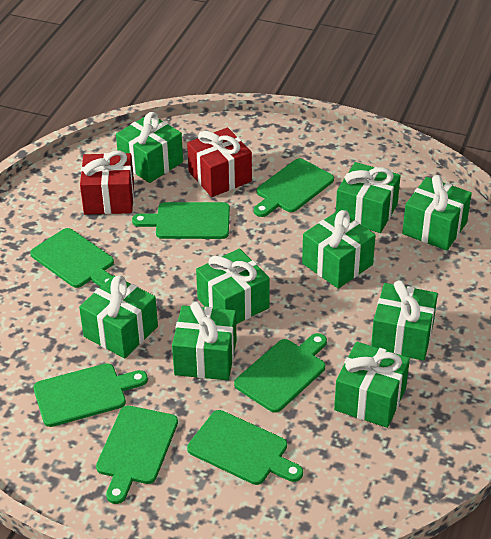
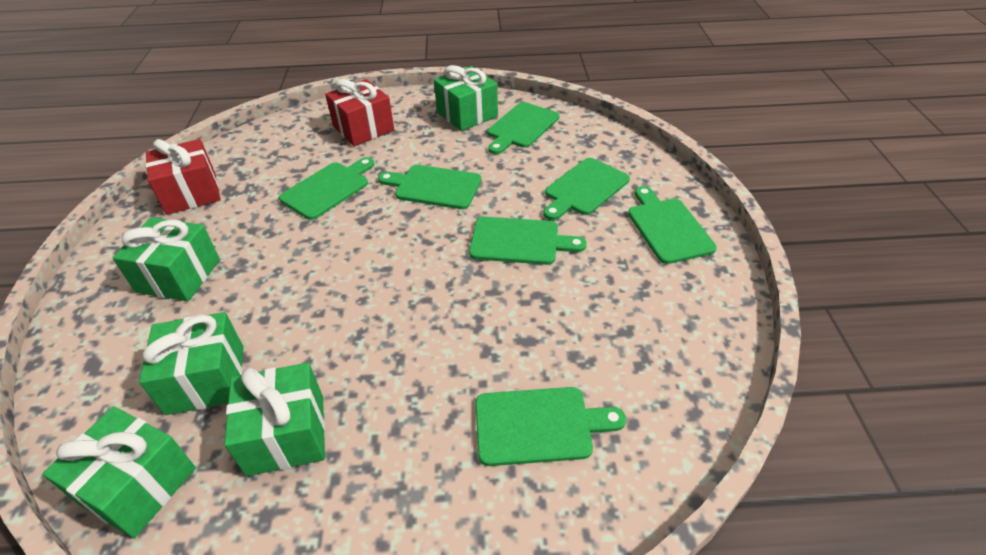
green gift: [79,275,158,359] [116,112,183,183] [172,302,237,380] [196,248,270,324] [302,210,376,289] [334,342,410,428] [336,162,401,233] [371,280,438,361] [402,175,472,251] = 9 -> [42,406,196,538] [113,217,220,301] [139,312,244,415] [224,363,325,476] [434,65,498,131] = 5

